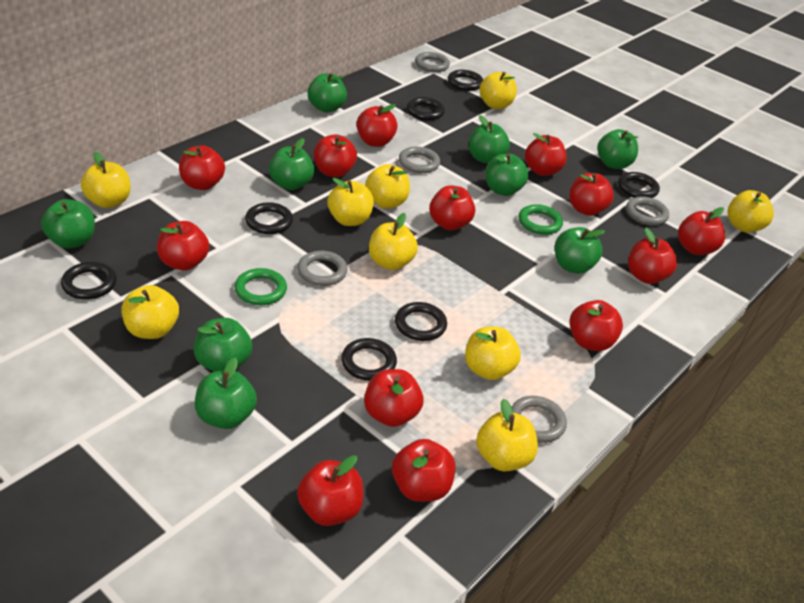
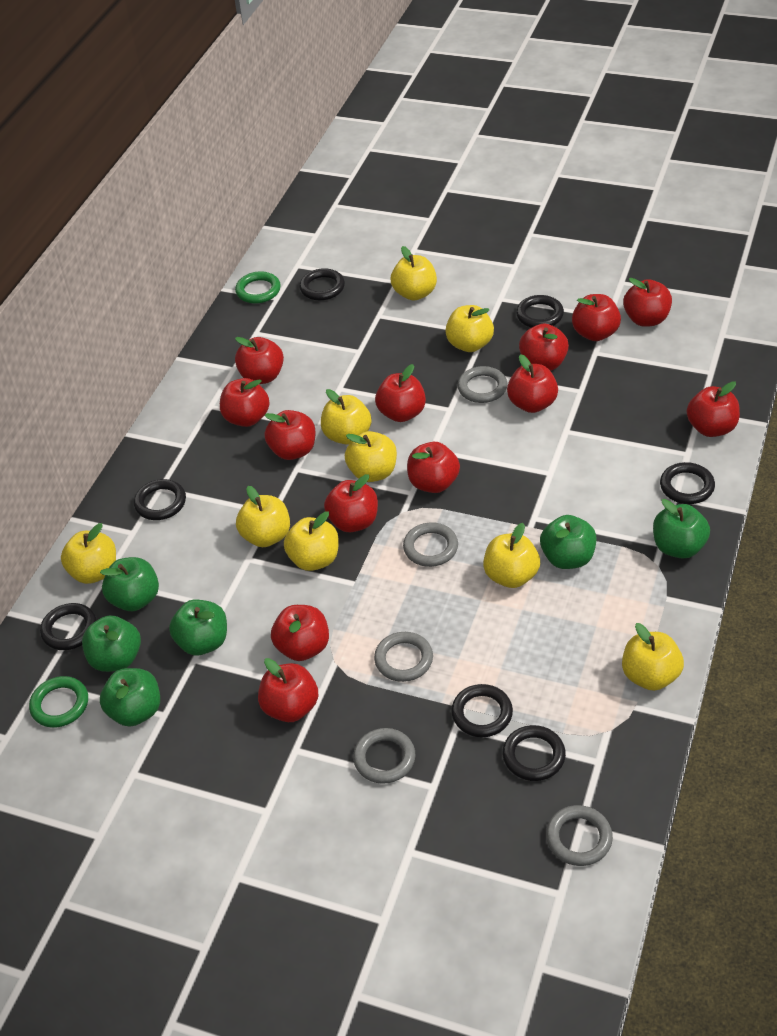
green apple: [41,199,95,249] [194,318,252,372] [195,357,257,429] [269,138,314,190] [307,73,347,112] [469,115,510,164] [486,154,529,196] [555,227,605,274] [597,129,638,169] = 9 -> [82,616,141,672] [100,557,159,611] [100,668,160,727] [169,599,227,656] [540,515,596,569] [653,499,710,559] = 6

